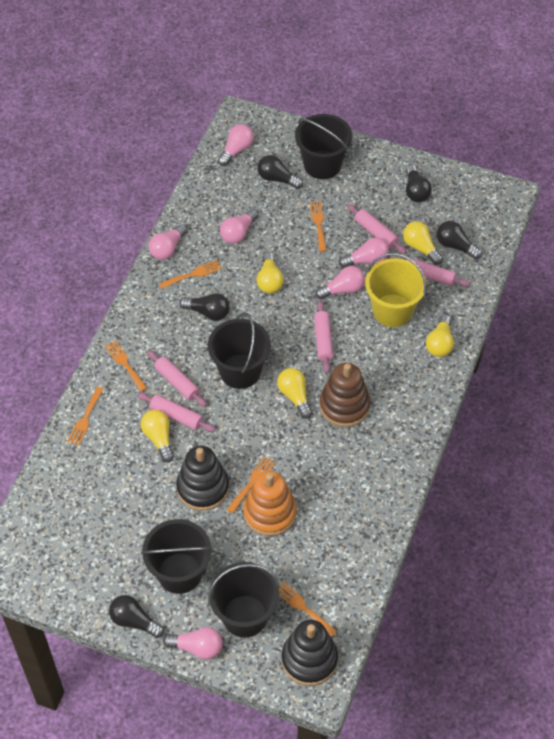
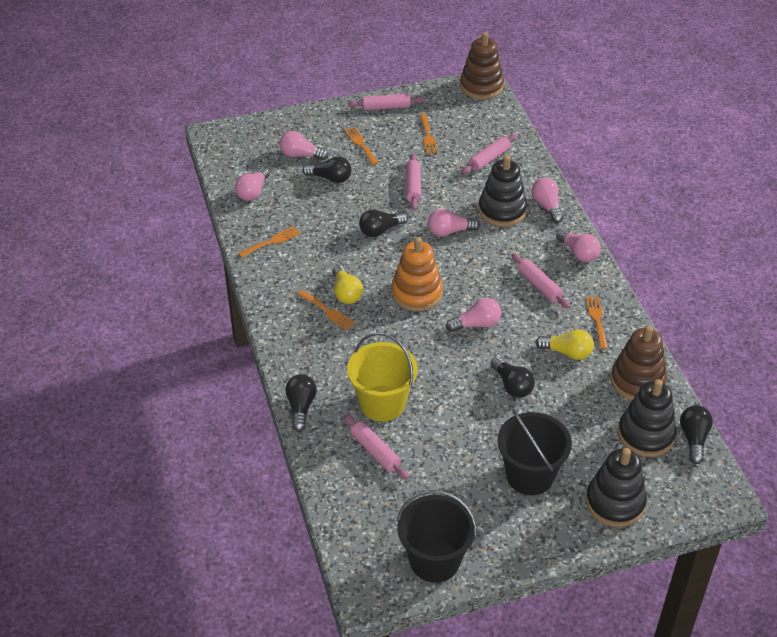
black bucket: [141,519,213,594] [208,313,271,389] [208,562,280,638] [295,114,352,179] = 4 -> [397,490,477,583] [497,409,572,495] = 2
black stacking toy: [176,446,229,511] [281,620,338,686] = 2 -> [478,155,527,227] [586,448,647,527] [618,379,677,457] = 3
brown stacking toy: [319,363,370,427] = 1 -> [460,32,504,99] [611,325,667,400] = 2
orange fork: [67,387,104,446] [105,340,147,392] [159,260,222,289] [227,457,275,513] [279,582,337,637] [310,201,327,252] = 6 -> [238,226,301,258] [298,290,355,331] [345,127,379,165] [420,114,438,154] [586,296,608,349] = 5
yellow light bulb: [141,410,174,462] [257,252,284,293] [277,368,312,419] [403,221,443,265] [426,315,454,357] = 5 -> [333,265,363,304] [535,330,594,360] = 2

